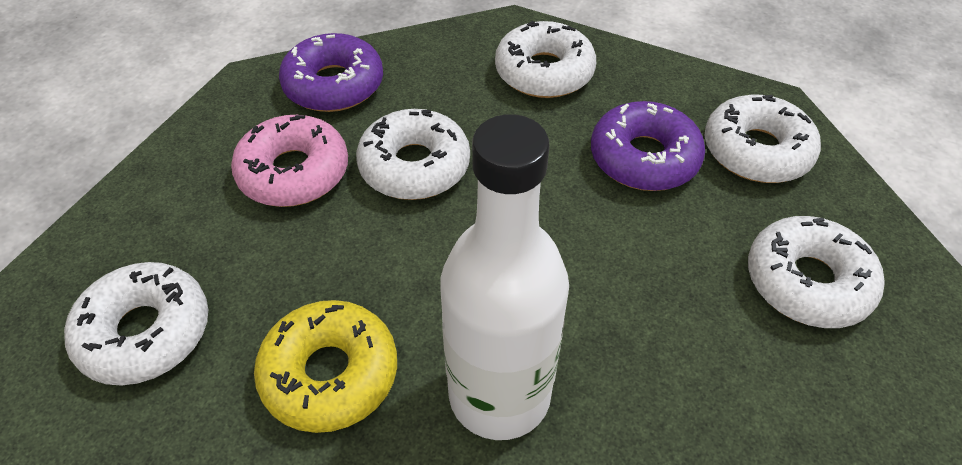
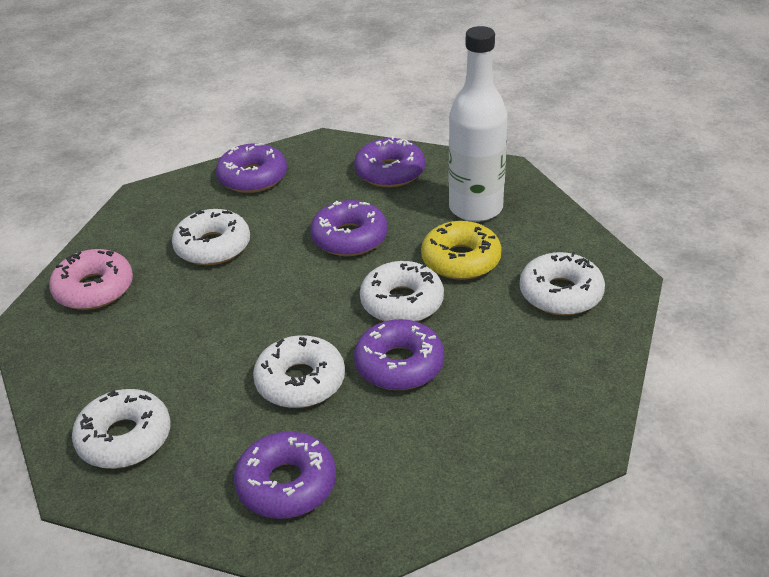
purple donut: [279,33,383,112] [591,101,705,191] = 2 -> [216,143,287,193] [234,431,336,519] [310,200,388,256] [354,136,425,187] [354,319,444,390] = 5

